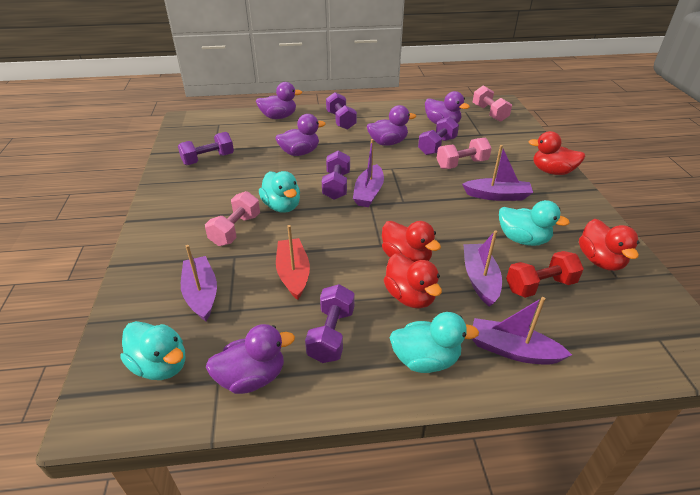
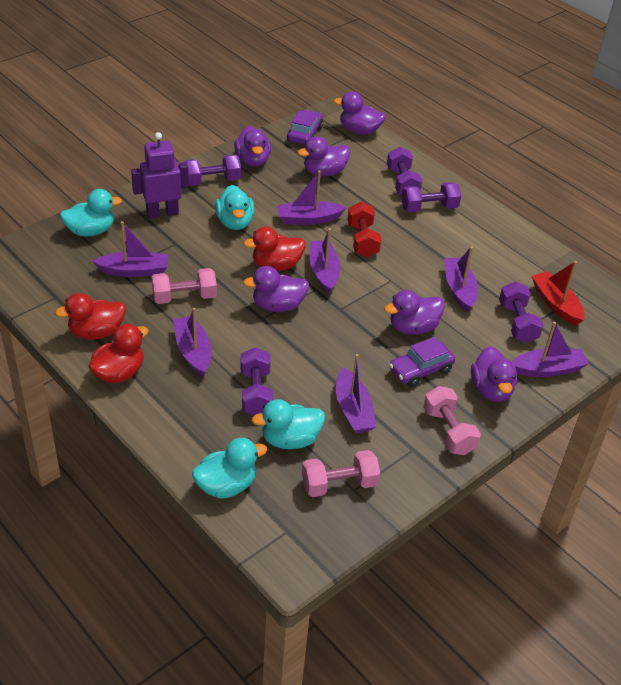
purple boat: [181,245,217,321] [353,139,384,207] [462,145,533,201] [463,231,502,307] [472,297,572,365] = 5 -> [93,221,168,277] [173,308,212,377] [277,171,347,225] [310,228,340,294] [336,354,376,433] [444,246,478,312] [511,322,589,377] = 7
purple car: none = 0 -> [287,110,323,145] [389,337,455,387] = 2
purple duck: [206,324,295,394] [256,82,302,119] [275,114,326,156] [367,105,416,146] [425,91,470,124] = 5 -> [234,126,271,167] [243,266,309,312] [298,136,350,177] [334,91,386,135] [384,290,445,335] [471,346,517,402] = 6
purple robot: none = 0 -> [131,132,189,219] = 1
red duck: [382,221,441,262] [384,254,442,308] [529,131,585,175] [579,219,640,271] = 4 -> [55,293,125,340] [88,324,148,383] [243,227,306,271] = 3

